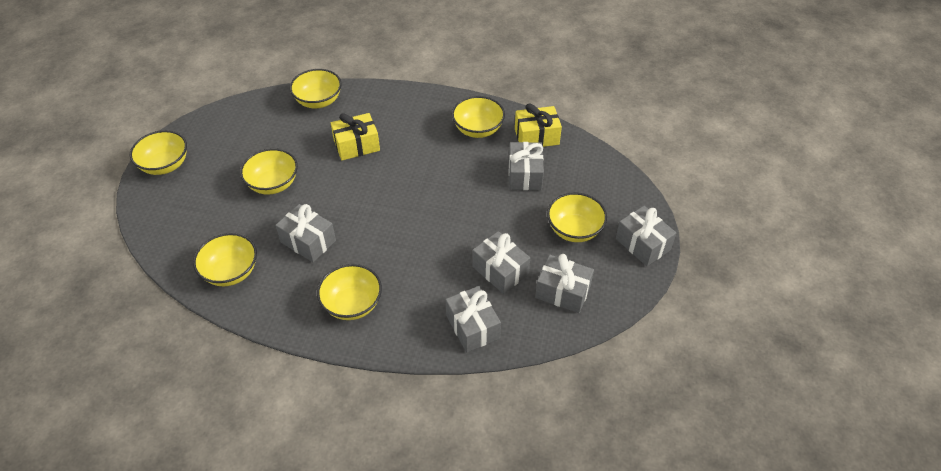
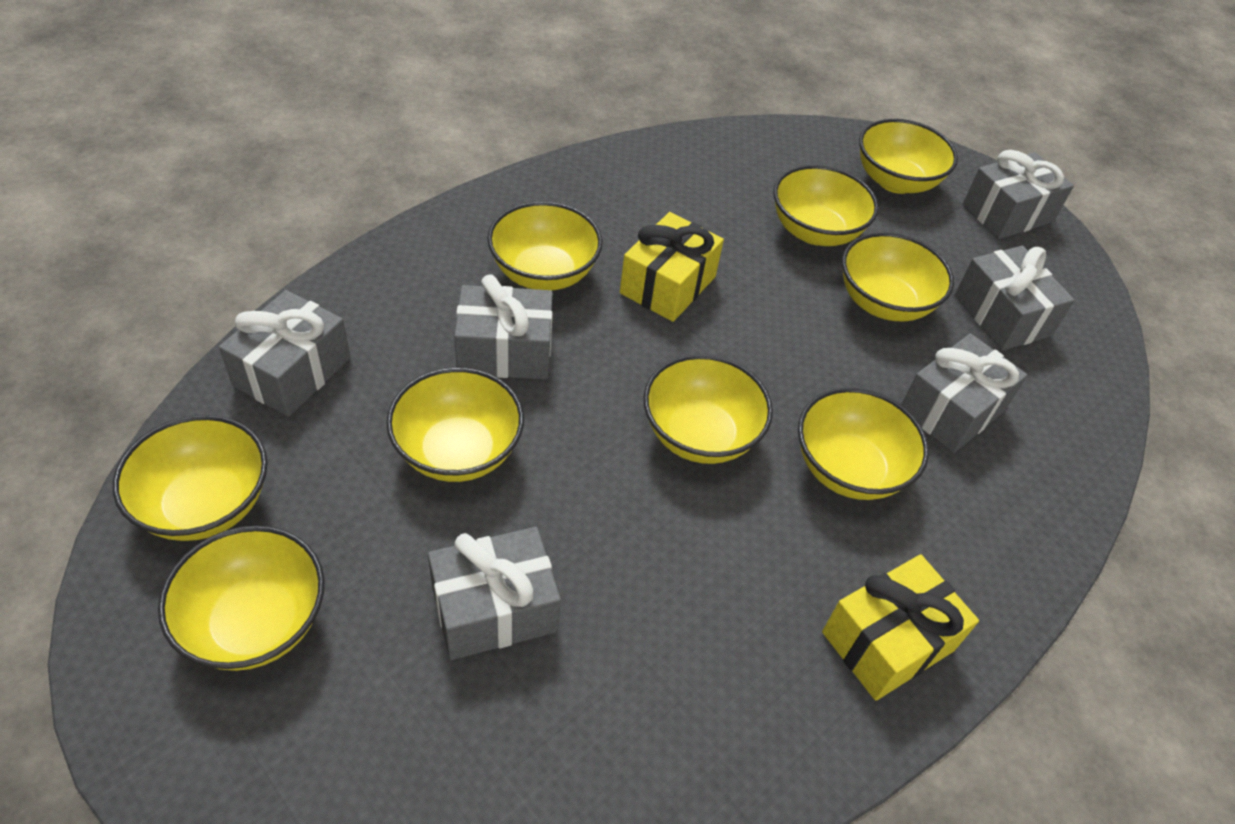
yellow bowl: [130,130,187,175] [193,233,257,286] [240,148,298,195] [290,69,342,108] [317,264,382,320] [452,96,505,138] [547,193,607,242] = 7 -> [113,415,268,541] [158,526,325,671] [386,367,524,482] [487,201,602,290] [644,355,773,464] [773,165,879,246] [798,388,929,500] [842,232,954,321] [859,119,958,194] = 9

